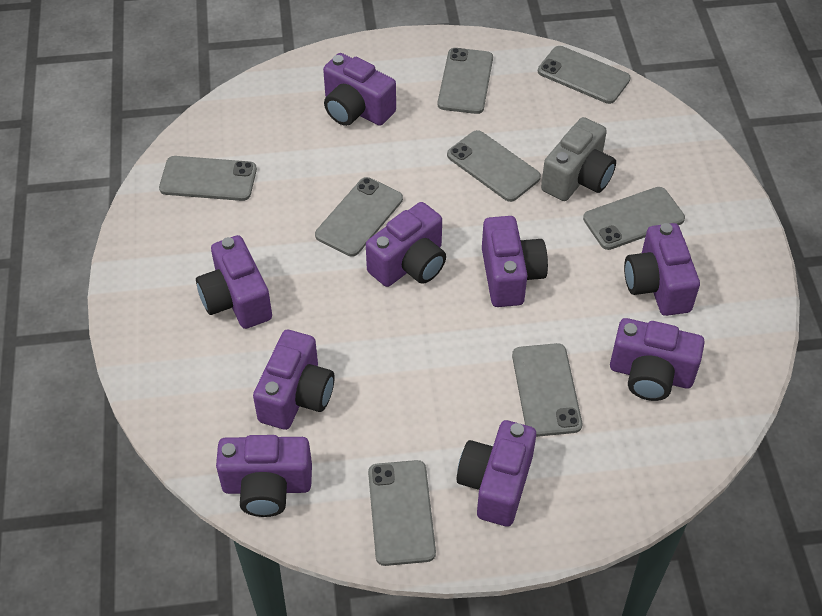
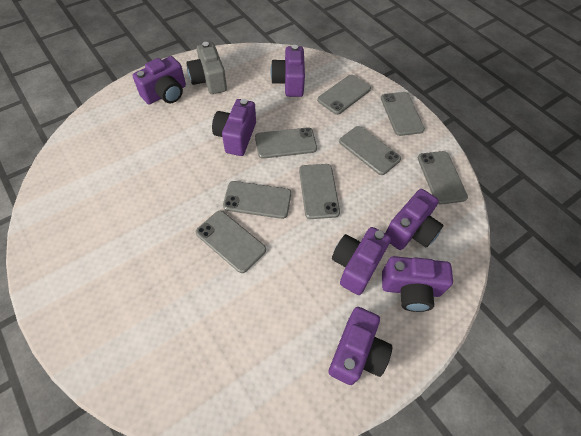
purple camera: [196,235,272,329] [216,435,312,517] [253,330,335,430] [323,53,396,126] [366,202,446,287] [457,420,536,527] [482,216,548,307] [610,318,705,401] [624,223,700,316] = 9 -> [132,56,186,105] [212,99,256,156] [271,45,305,97] [328,307,392,385] [332,227,391,295] [382,256,453,312] [385,189,444,250] = 7

